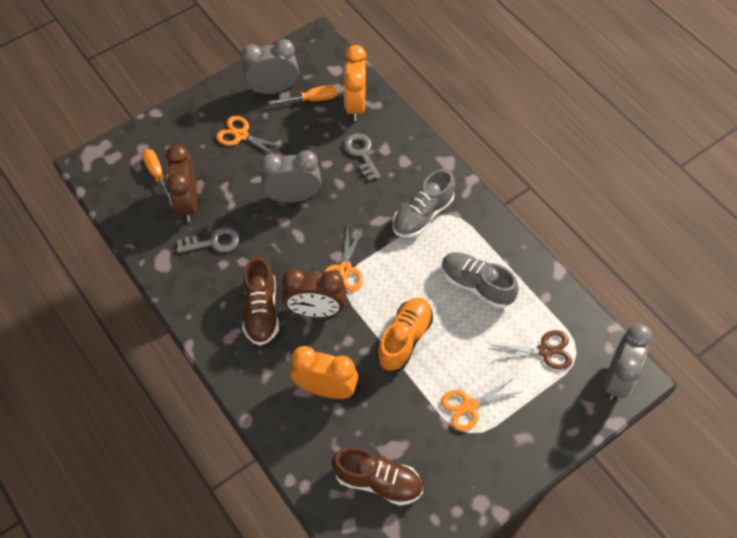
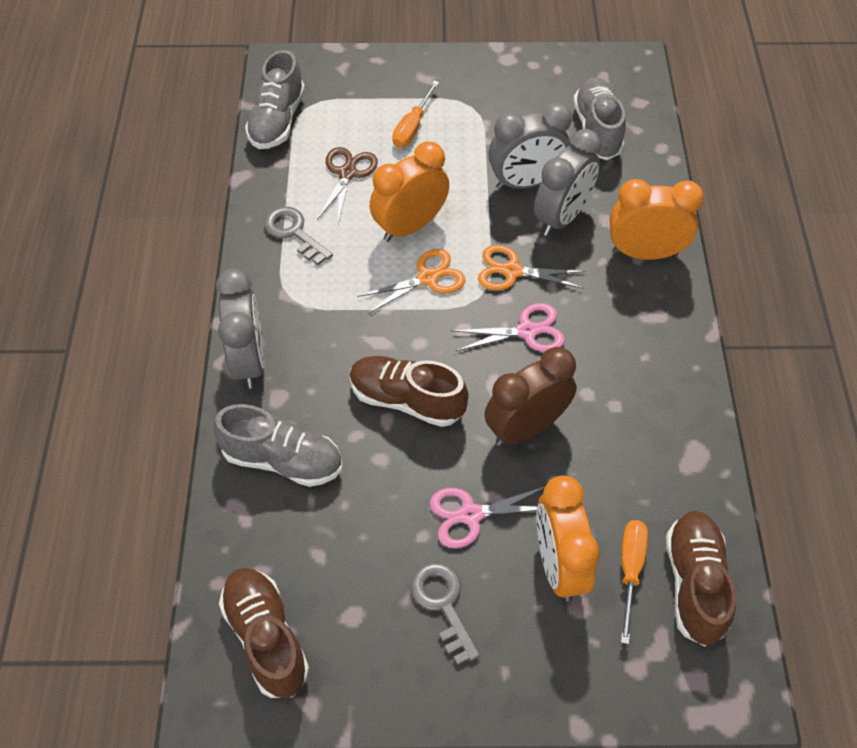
brown clock: [166,144,198,222] [282,268,346,317] = 2 -> [484,347,577,446] = 1
brown shoe: [243,257,279,346] [332,447,423,506] = 2 -> [219,568,309,698] [350,356,469,427] [666,511,736,646] = 3
grey shoe: [393,169,455,238] [441,252,519,308] = 2 -> [213,404,342,487] [245,50,305,149] [573,77,626,160] = 3
orange clock: [291,346,358,399] [344,45,366,121] = 2 -> [370,142,449,242] [536,475,599,601] [610,179,704,260] = 3
orange scissors: [216,116,287,154] [324,226,363,292] [441,377,524,431] = 3 -> [357,249,466,314] [478,245,586,291] = 2
orange shoe: [376,297,433,371] = 1 -> none = 0
pink scissors: none = 0 -> [430,487,545,548] [451,303,565,352] = 2

